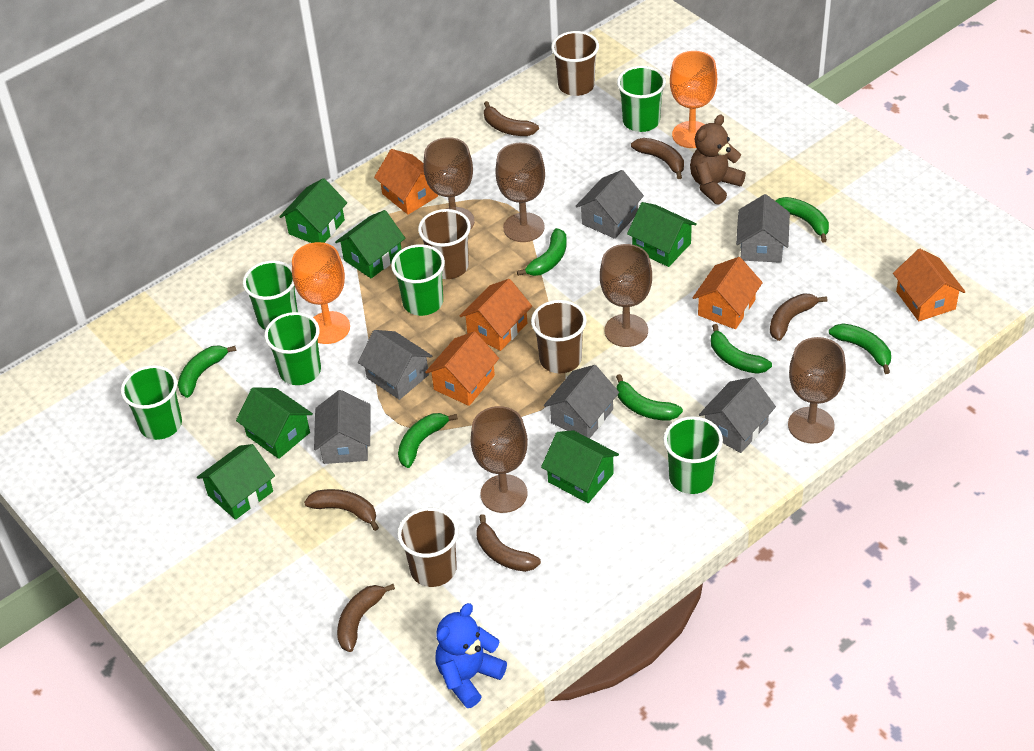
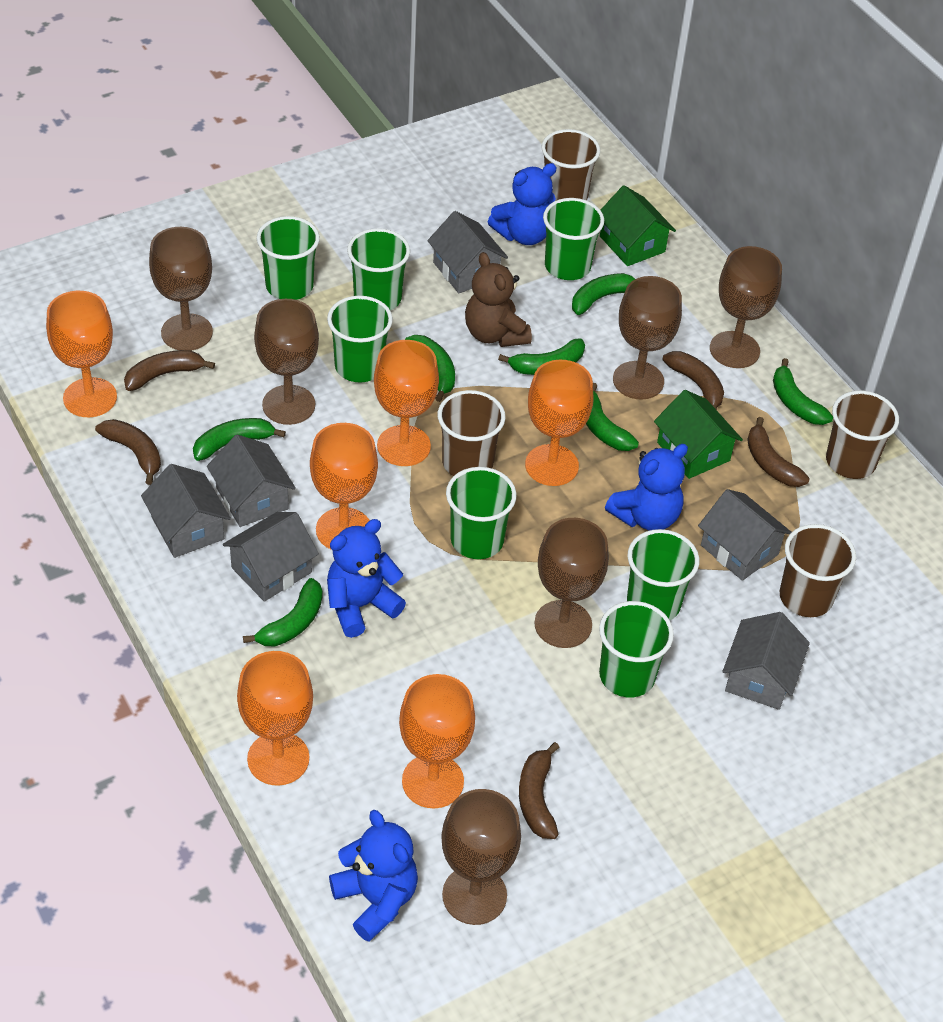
blue teddy bear: [436,603,507,708] = 1 -> [327,519,406,638] [329,810,418,942] [488,163,557,245] [605,444,688,531] = 4
brown banana: [304,489,379,531] [337,584,395,652] [476,514,541,572] [484,101,539,136] [631,138,684,179] [770,293,827,341] = 6 -> [95,419,161,485] [124,350,215,391] [519,742,560,839] [663,351,724,410] [747,417,810,487] = 5
brown goblet: [423,137,475,230] [471,406,528,513] [495,143,545,242] [600,244,652,347] [788,337,846,444] = 5 -> [149,227,213,351] [254,299,319,425] [441,789,521,925] [534,518,609,648] [613,276,682,400] [710,246,782,368] = 6
green cup: [121,365,182,440] [243,260,298,330] [265,312,321,385] [391,244,445,316] [617,66,666,132] [663,416,723,494] = 6 -> [257,216,320,300] [327,296,393,383] [347,228,410,311] [446,467,517,559] [543,198,604,280] [599,601,674,697] [627,529,699,620] = 7
green house: [197,444,275,520] [236,387,313,459] [279,178,347,243] [335,210,405,278] [541,430,619,503] [627,202,697,267] = 6 -> [600,185,676,266] [654,390,743,479] = 2
orange goblet: [292,242,350,344] [670,51,717,148] = 2 -> [46,291,117,417] [237,651,313,786] [310,423,378,550] [374,340,439,466] [399,674,475,808] [525,360,594,486] = 6
orange house: [374,149,438,215] [425,332,499,406] [460,279,532,351] [693,257,763,329] [893,249,965,321] = 5 -> none = 0

